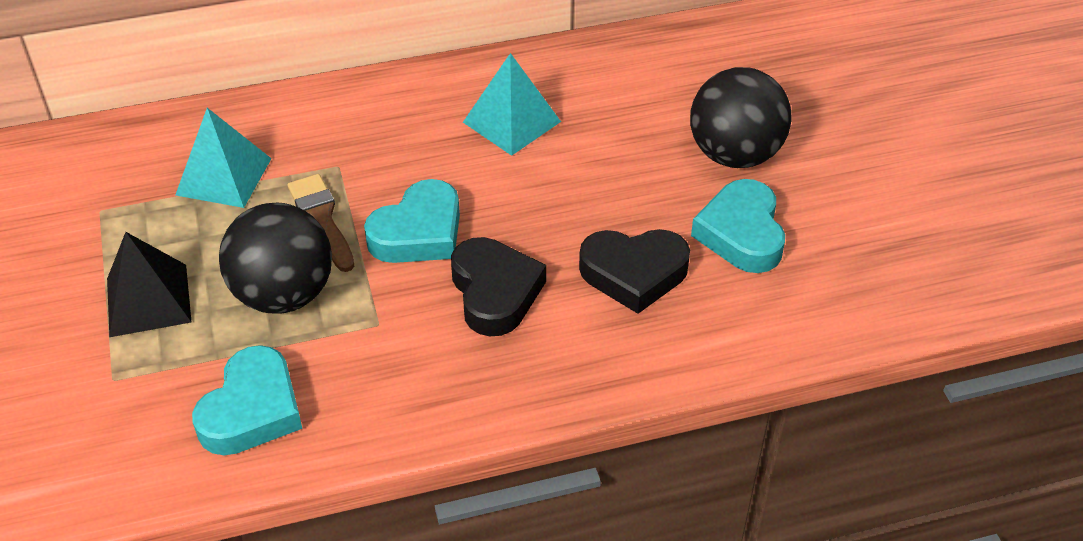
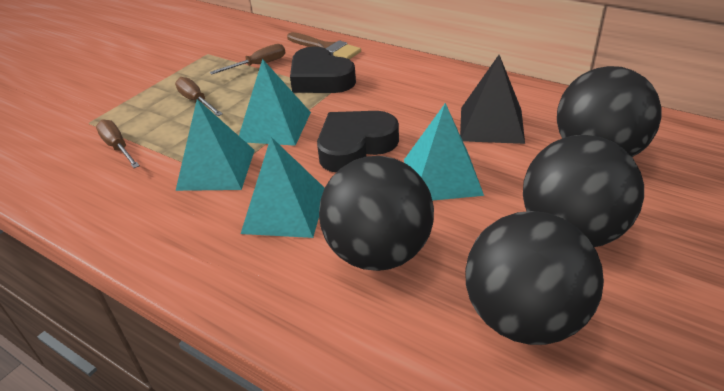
black ball: [219,203,332,314] [690,67,792,168] = 2 -> [319,156,434,271] [465,211,604,345] [523,135,644,247] [557,66,661,157] = 4
brown screwdriver: none = 0 -> [96,120,140,168] [175,77,222,116] [210,44,285,75] = 3
turquoise heart: [192,345,302,455] [364,179,460,263] [691,179,785,273] = 3 -> none = 0
turquoise pyramid: [175,108,272,208] [463,53,561,156] = 2 -> [175,99,255,191] [239,59,311,146] [241,137,324,238] [404,103,484,201] = 4

